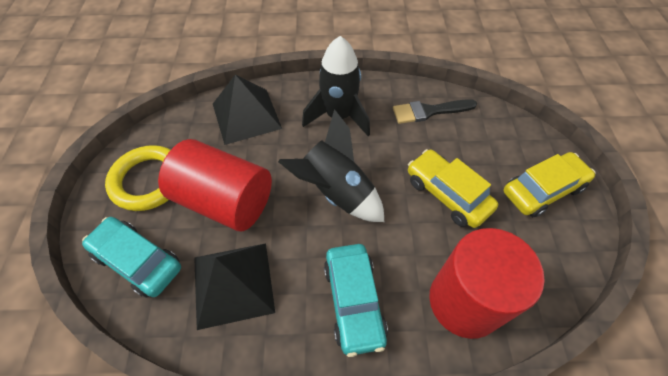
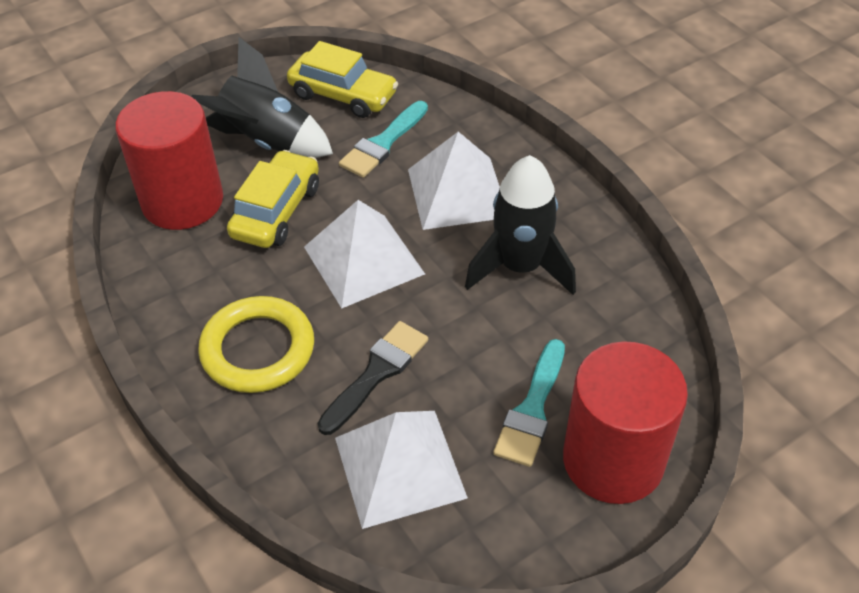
black pyramid: [194,243,275,330] [213,75,282,145] = 2 -> none = 0
turquoise brush: none = 0 -> [339,101,428,178] [493,339,565,467] = 2
turquoise car: [82,217,181,298] [324,244,388,357] = 2 -> none = 0
white pyramid: none = 0 -> [304,200,425,308] [335,411,468,529] [408,132,500,230] = 3

